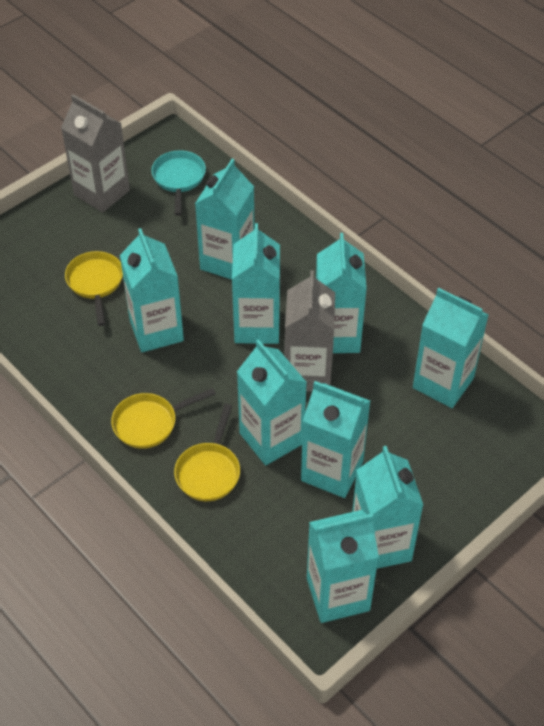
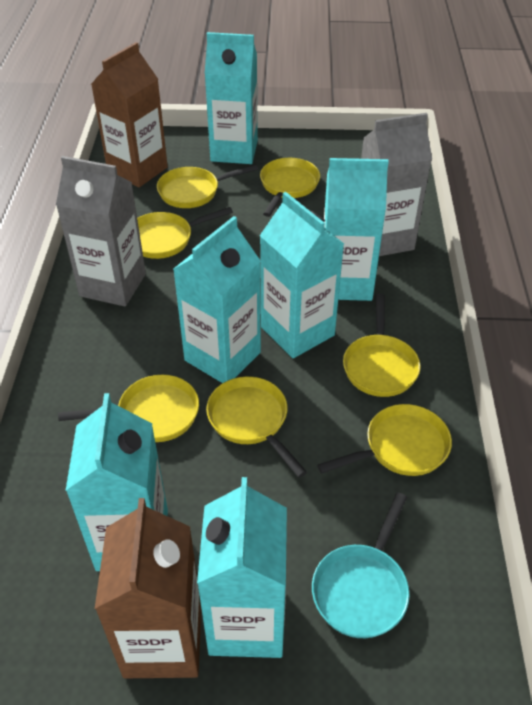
brown carton: none = 0 -> [91,42,168,188] [95,498,202,678] = 2
turquoise carton: [120,228,184,352] [195,159,255,280] [232,223,280,344] [237,339,307,465] [301,381,370,498] [307,510,379,623] [316,233,367,353] [352,446,423,568] [413,288,488,408] = 9 -> [65,393,168,571] [173,216,261,383] [197,477,287,658] [205,32,258,164] [260,192,344,358] [324,158,389,301] = 6
yellow pan: [65,251,123,326] [111,388,216,449] [174,404,240,501] = 3 -> [58,375,199,442] [137,207,233,259] [157,164,258,208] [206,376,307,478] [260,158,320,217] [317,404,452,476] [343,294,421,397] = 7

